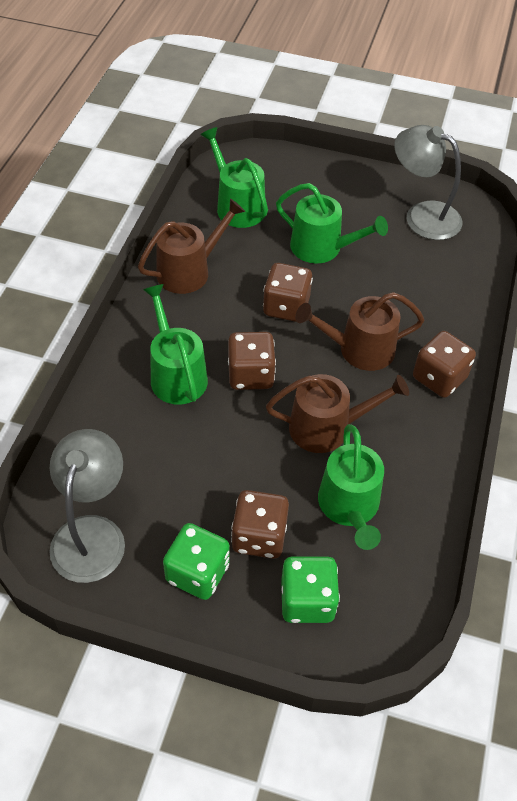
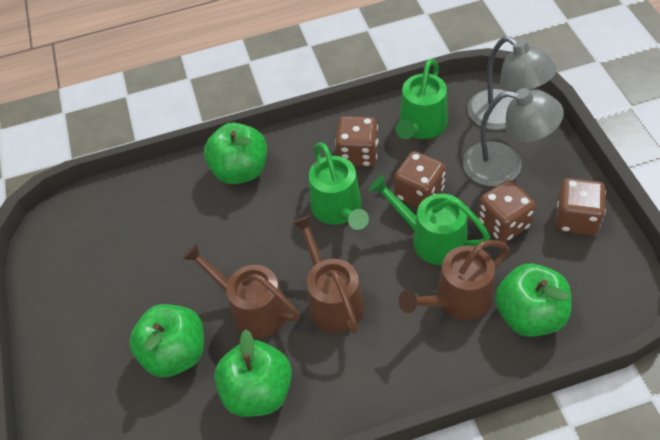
green apple: none = 0 -> [129,304,204,377] [204,122,267,184] [214,329,292,417] [495,264,571,337] = 4
green dice: [163,523,230,600] [281,556,340,623] = 2 -> none = 0
green watering can: [143,284,208,405] [201,127,268,228] [276,183,388,263] [318,424,384,550] = 4 -> [309,142,369,230] [369,175,490,265] [396,59,448,139] = 3

